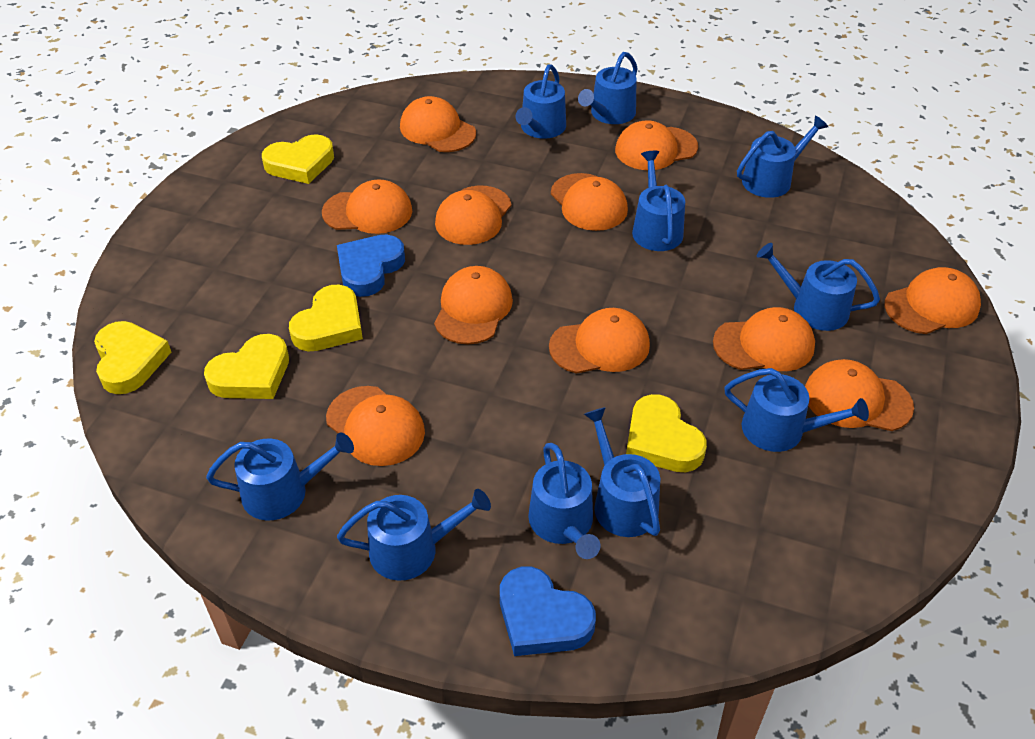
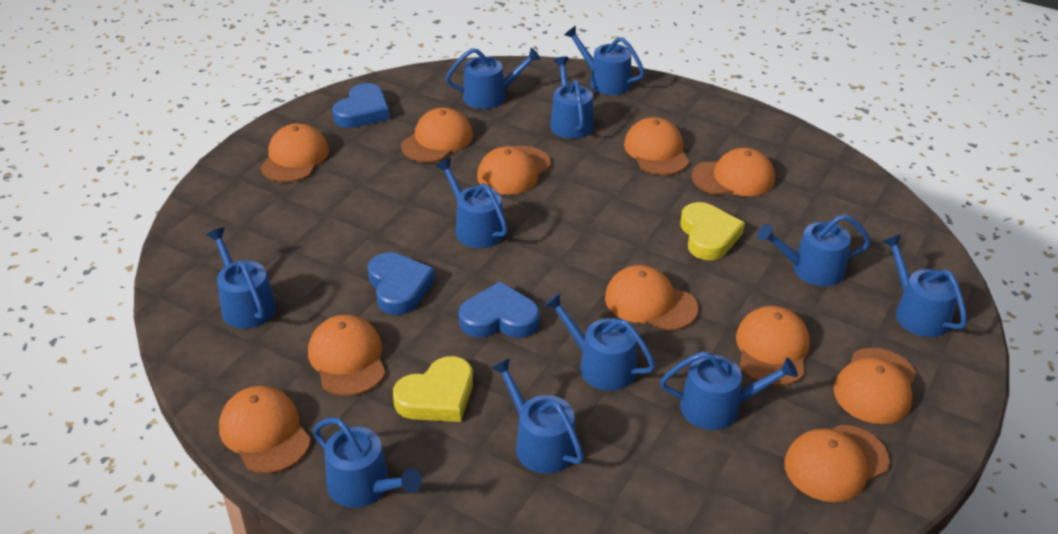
blue heart: [337,234,405,297] [500,566,596,656] = 2 -> [332,83,390,128] [368,252,435,315] [459,282,540,338] = 3
blue watering can: [206,433,354,521] [337,489,491,581] [515,64,566,139] [528,443,600,559] [578,52,638,124] [584,407,660,537] [632,151,685,251] [724,368,869,452] [737,115,828,198] [757,243,880,331] = 10 -> [206,228,276,329] [313,417,422,508] [436,158,508,248] [446,48,541,109] [491,358,584,474] [544,293,656,391] [550,56,594,139] [564,26,645,95] [660,352,798,430] [757,214,871,286] [883,234,967,337] = 11
yellow heart: [94,321,171,394] [204,334,289,399] [262,134,334,184] [289,285,363,351] [626,394,707,472] = 5 -> [393,356,473,422] [680,202,745,260] = 2

